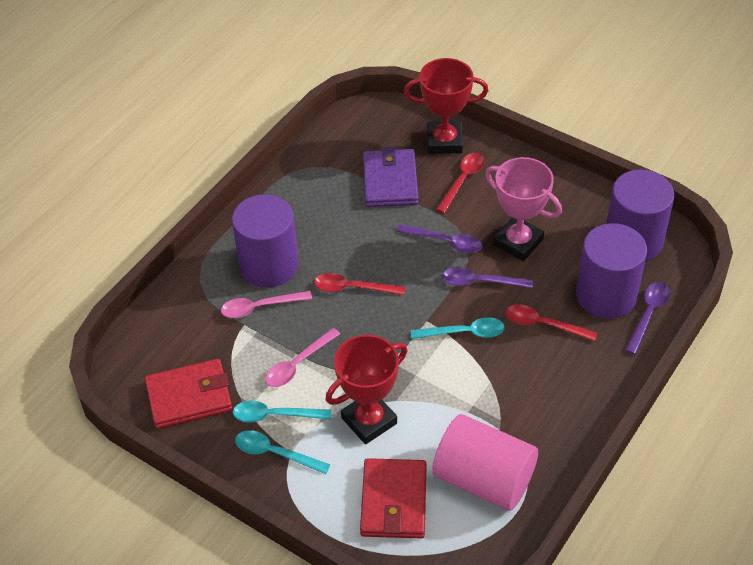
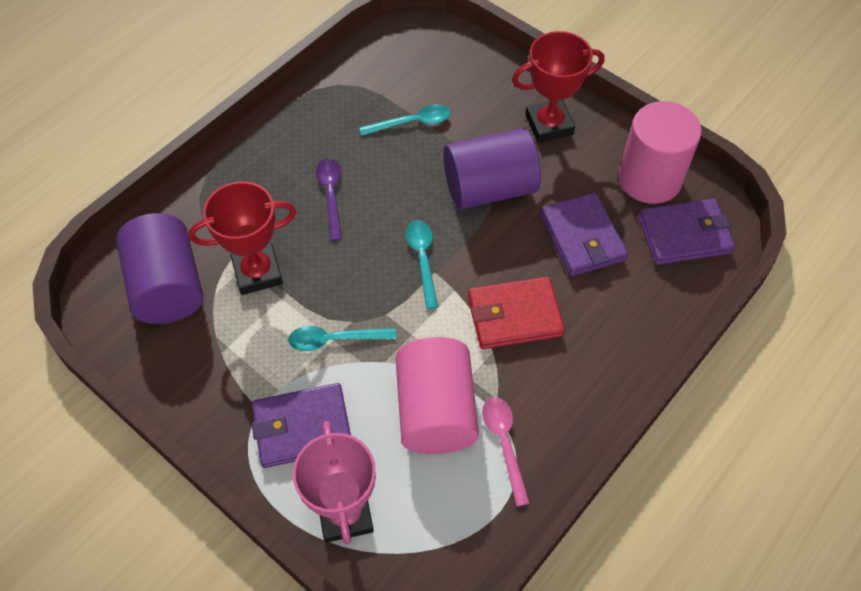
pink cylinder: [432,414,538,511] = 1 -> [395,337,479,454] [618,101,702,204] = 2
pink spoon: [221,291,312,318] [265,328,340,387] = 2 -> [482,397,530,506] = 1
purple cylinder: [232,194,299,288] [576,223,647,319] [606,170,674,261] = 3 -> [116,213,203,324] [443,128,541,209] = 2
purple spoon: [396,224,482,253] [442,267,533,289] [625,282,670,354] = 3 -> [316,159,342,241] = 1
purple wallet: [363,147,418,207] = 1 -> [252,383,351,468] [540,193,628,276] [638,198,735,265] = 3
red spoon: [314,273,405,295] [436,153,485,213] [505,305,597,341] = 3 -> none = 0
red wallet: [145,359,232,429] [360,458,427,538] = 2 -> [468,277,565,349] = 1

